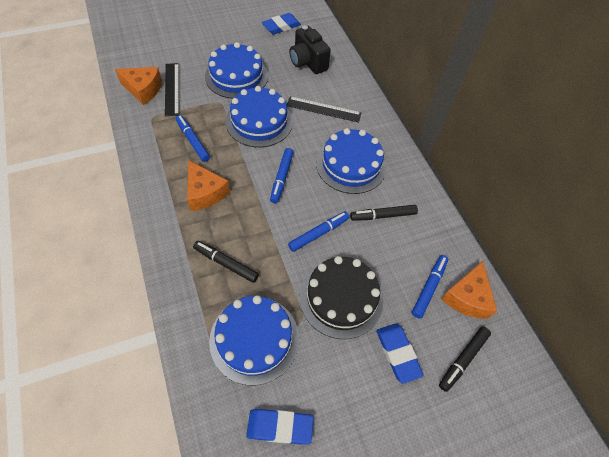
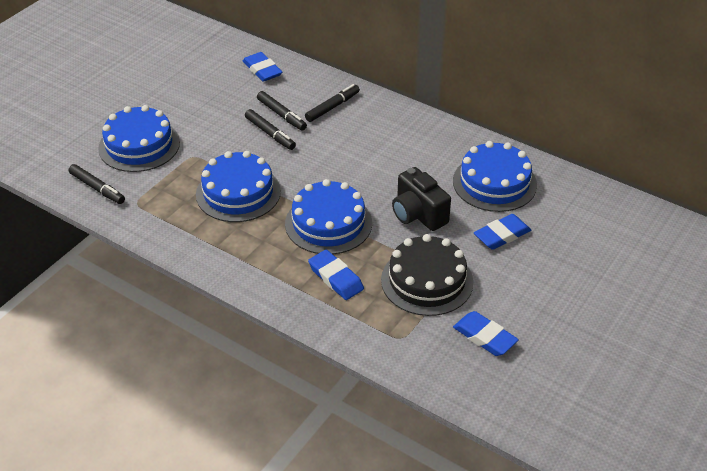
black marker: [193,241,259,283] [350,205,418,221] [439,327,491,392] = 3 -> [68,164,125,204] [245,109,296,150] [257,91,307,131] [305,84,360,122] = 4
black ruler: [165,63,179,116] [287,96,361,123] = 2 -> none = 0
blue eraser: [246,409,313,445] [262,13,301,34] [376,323,424,384] = 3 -> [242,52,282,82] [308,250,364,300] [453,311,519,356] [474,214,531,250] = 4
blue marker: [176,115,210,162] [270,148,294,203] [288,211,349,252] [412,255,448,319] = 4 -> none = 0
orange cheese: [115,67,162,105] [187,161,230,211] [441,261,497,319] = 3 -> none = 0

